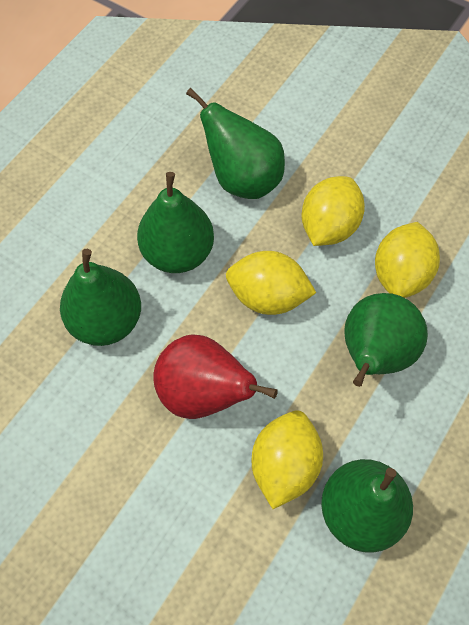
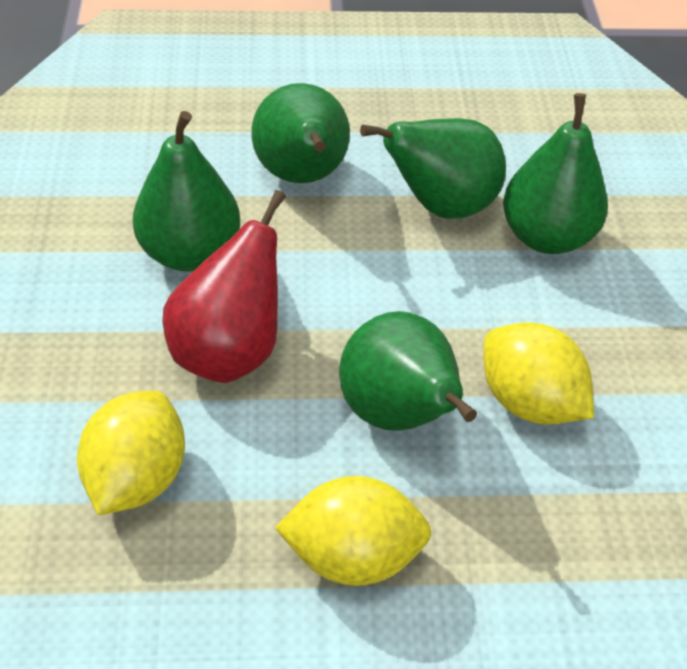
yellow lemon: [226,251,316,315] [251,411,323,509] [302,176,365,246] [375,222,440,298] = 4 -> [77,391,185,515] [275,476,432,586] [483,323,594,425] = 3

